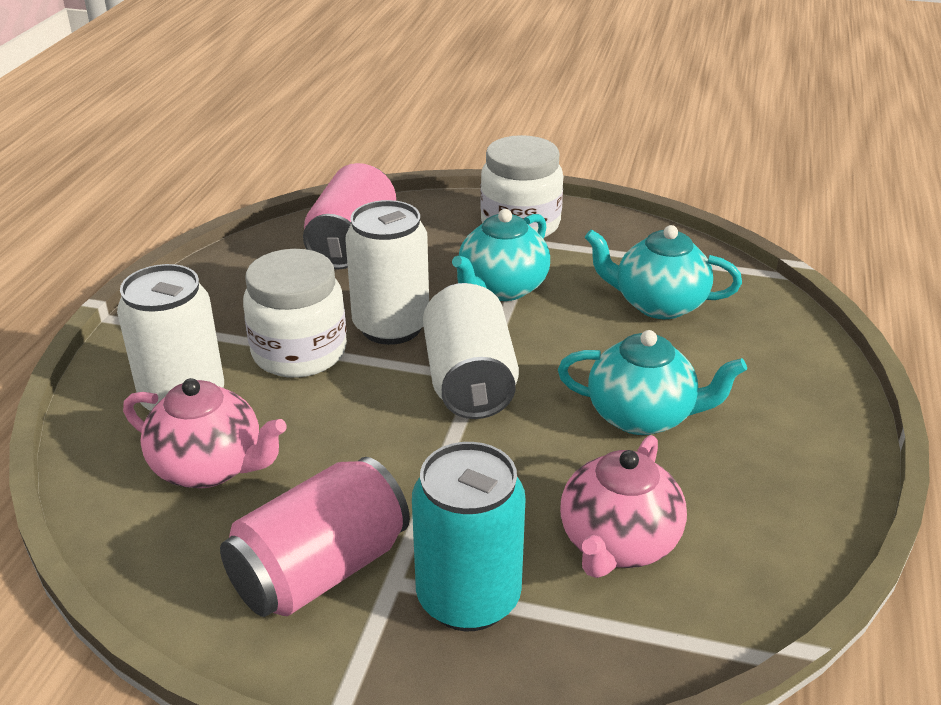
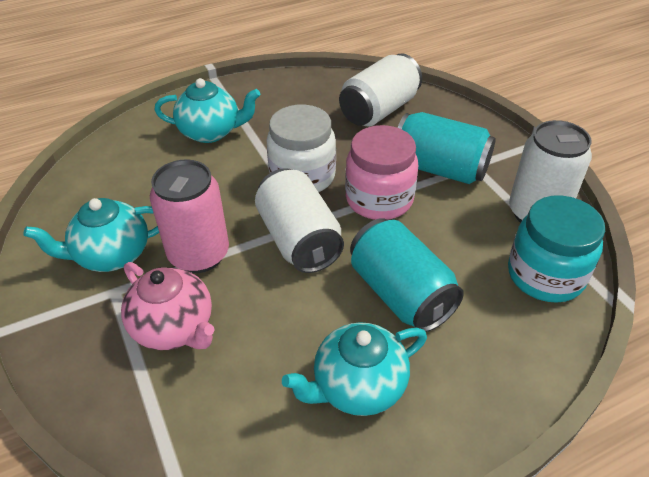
pink can: [220,457,410,617] [303,163,396,269] = 2 -> [150,160,229,273] = 1
pink jar: none = 0 -> [345,125,418,220] = 1
pink teapot: [123,378,287,488] [560,435,687,578] = 2 -> [121,262,215,350] = 1
turquoise can: [412,442,526,631] = 1 -> [350,218,464,332] [397,112,496,184] = 2
turquoise jar: none = 0 -> [508,195,605,303] = 1
white jar: [243,249,347,378] [480,135,563,238] = 2 -> [267,105,336,192] = 1

